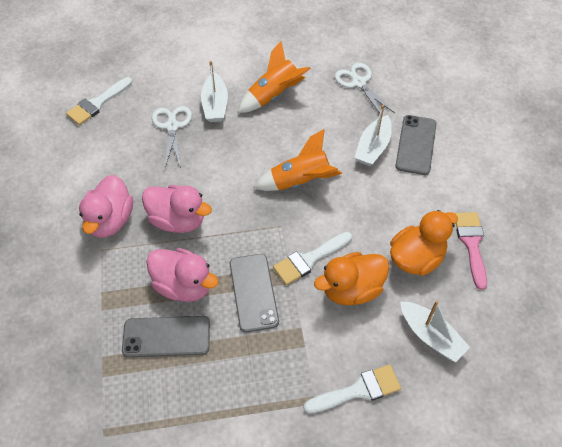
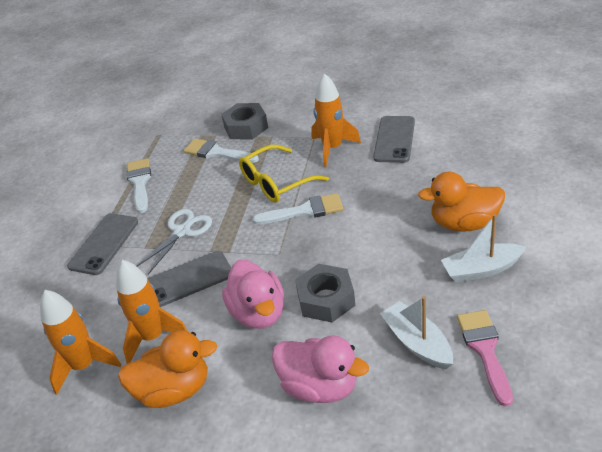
grey nut: none = 0 -> [221,103,268,139] [295,264,356,323] = 2
orange rocket: [237,41,311,113] [253,129,342,191] = 2 -> [40,290,121,395] [116,260,187,364] [311,73,361,167] = 3
pink duck: [79,175,133,238] [142,185,212,233] [146,248,218,302] = 3 -> [222,260,284,329] [272,335,369,403] = 2
white boat: [201,61,228,122] [355,105,392,166] [401,300,470,362] = 3 -> [380,296,453,369] [441,214,526,282] = 2
white scissors: [152,106,192,168] [335,63,395,117] = 2 -> [137,209,212,274] = 1
yellow glasses: none = 0 -> [239,145,329,203] = 1

